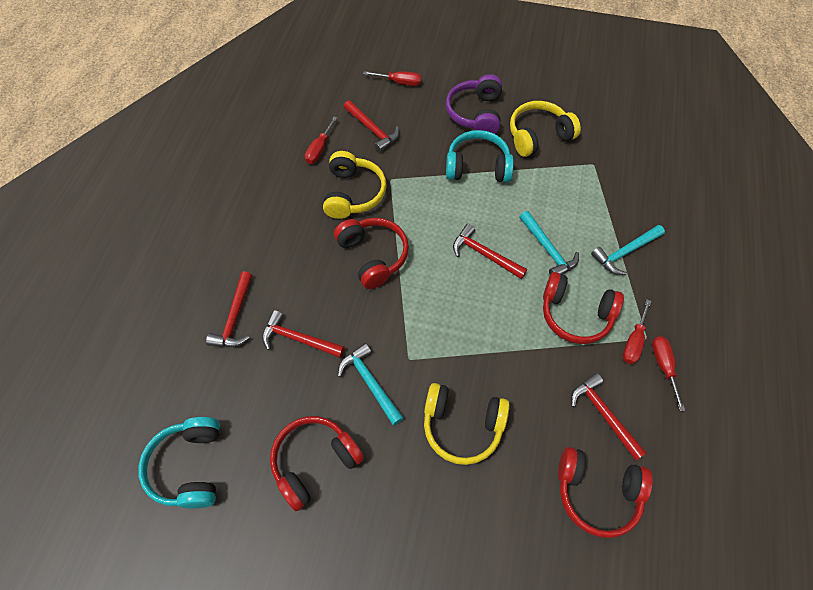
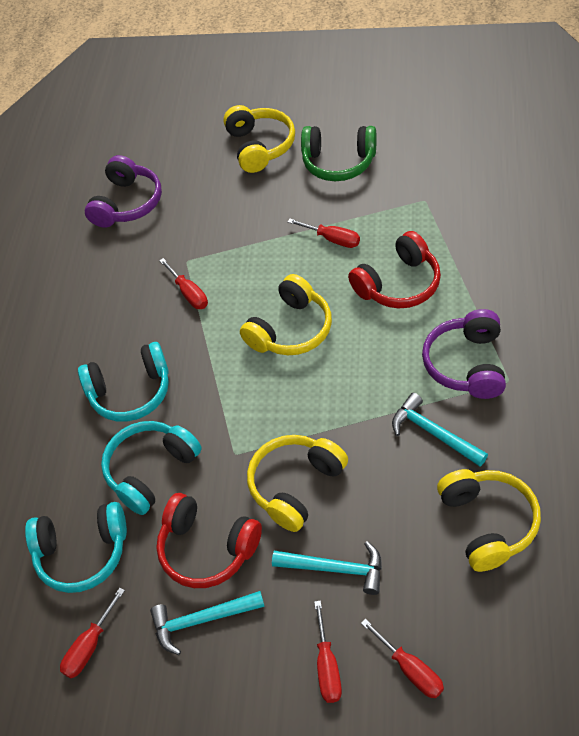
green headphones: none = 0 -> [301,126,376,181] = 1
purple headphones: [446,74,502,134] = 1 -> [85,155,162,228] [422,309,506,399] = 2
red hammer: [206,271,252,347] [262,310,345,358] [344,100,399,152] [453,224,527,279] [571,373,646,461] = 5 -> none = 0
red headphones: [270,416,364,511] [334,218,409,289] [543,272,624,344] [558,447,653,538] = 4 -> [156,493,262,588] [348,231,441,308] = 2
red screwdriver: [305,117,337,164] [363,71,421,86] [623,300,651,364] [652,336,685,411] = 4 -> [60,588,125,678] [159,258,208,309] [288,219,360,248] [314,600,342,703] [361,619,444,698] = 5
turquoise headphones: [138,417,220,508] [446,130,514,182] = 2 -> [25,502,127,593] [78,342,169,421] [101,421,202,515] = 3
yellow headphones: [323,151,387,219] [424,383,510,465] [510,101,581,157] = 3 -> [223,105,295,173] [240,274,332,355] [247,435,348,532] [437,469,541,572] = 4

